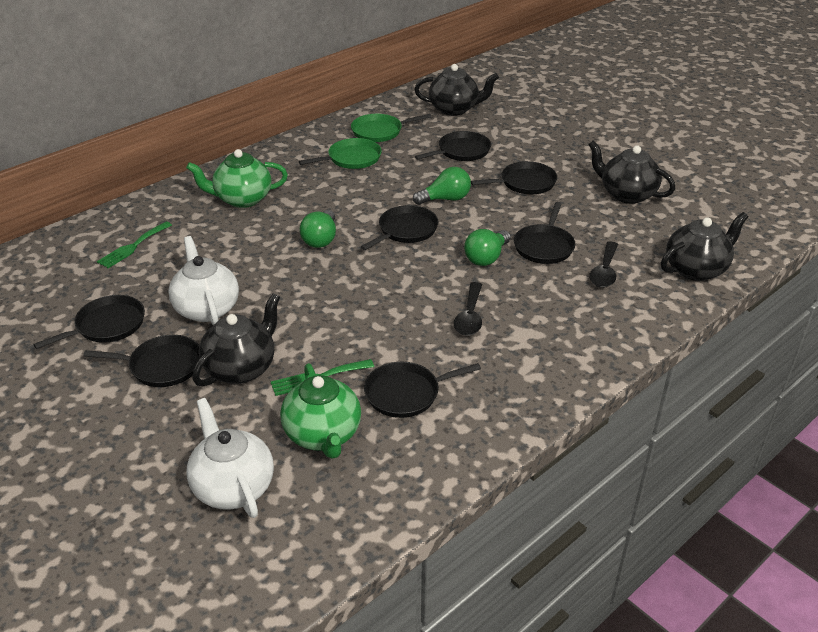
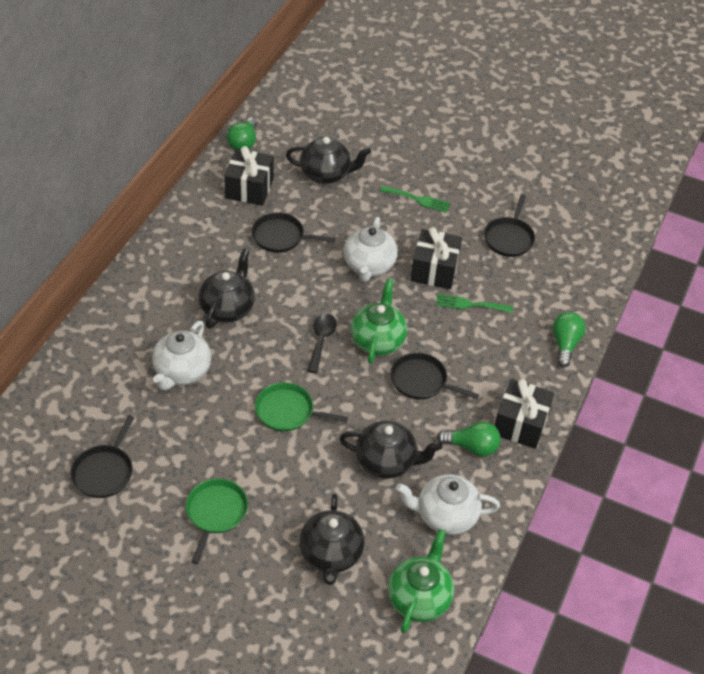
black gift: none = 0 -> [224,146,274,206] [411,227,462,289] [495,379,554,449] = 3
black pan: [33,295,145,349] [83,335,200,387] [361,205,438,250] [364,362,481,418] [415,131,491,161] [471,161,557,194] [514,202,575,264] = 7 -> [71,415,135,498] [252,212,335,252] [390,352,479,400] [484,194,535,257] = 4
black spoon: [454,282,482,336] [589,241,618,288] = 2 -> [307,313,337,373] = 1
white teapot: [168,236,239,325] [187,398,274,518] = 2 -> [152,321,211,390] [344,217,398,282] [396,474,500,535] = 3

